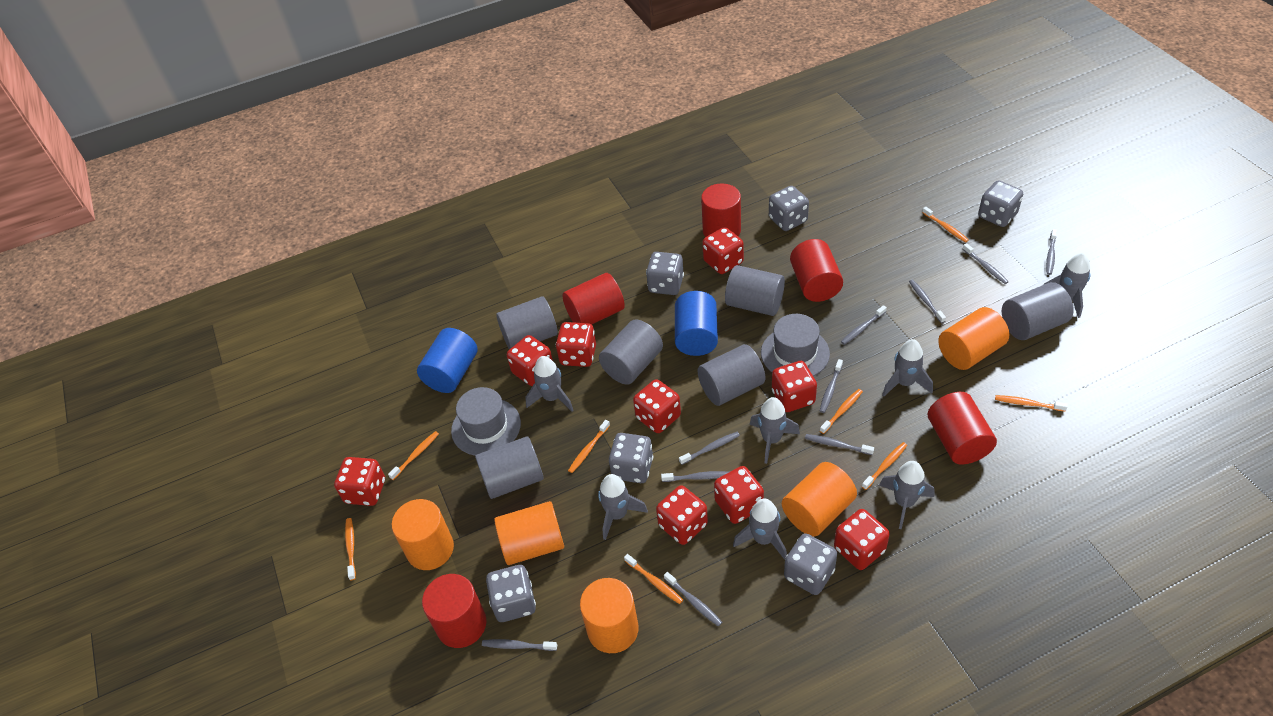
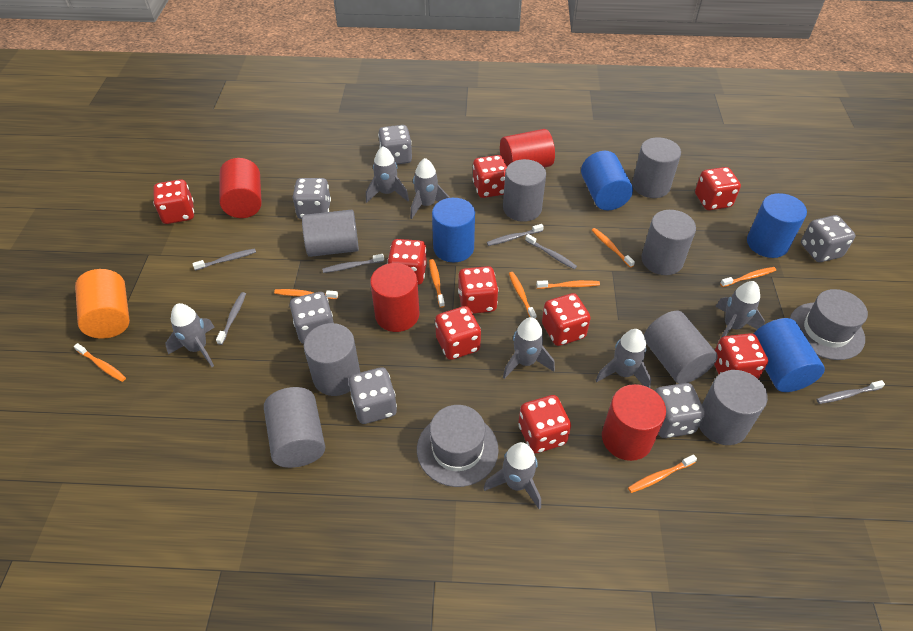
blue cylinder: [417,328,478,393] [675,291,718,356] = 2 -> [432,198,475,262] [581,151,633,210] [747,193,807,258] [754,318,825,392] = 4
grey cylinder: [475,436,543,499] [496,296,558,349] [599,319,663,385] [697,344,765,406] [725,265,785,316] [1002,282,1074,340] = 6 -> [264,387,325,468] [302,210,359,257] [304,323,360,396] [503,159,546,222] [632,137,681,198] [641,210,696,275] [644,311,718,384] [699,370,768,445] = 8
grey toothbrush: [482,639,557,651] [661,471,729,482] [664,572,722,626] [679,432,740,465] [805,434,874,455] [820,359,843,413] [841,305,887,345] [909,280,946,323] [963,243,1009,284] [1046,229,1057,275] = 10 -> [192,248,256,270] [216,292,246,345] [322,254,384,273] [487,224,544,246] [525,234,577,270] [816,380,885,404] = 6
orange cylinder: [392,499,454,570] [494,501,564,565] [580,578,638,653] [782,462,857,536] [938,307,1009,370] = 5 -> [75,269,130,339] = 1
red cylinder: [422,574,487,648] [563,273,625,324] [701,184,741,237] [790,239,843,302] [927,392,997,464] = 5 -> [220,158,261,218] [370,263,419,332] [500,129,555,168] [602,384,666,461] = 4

